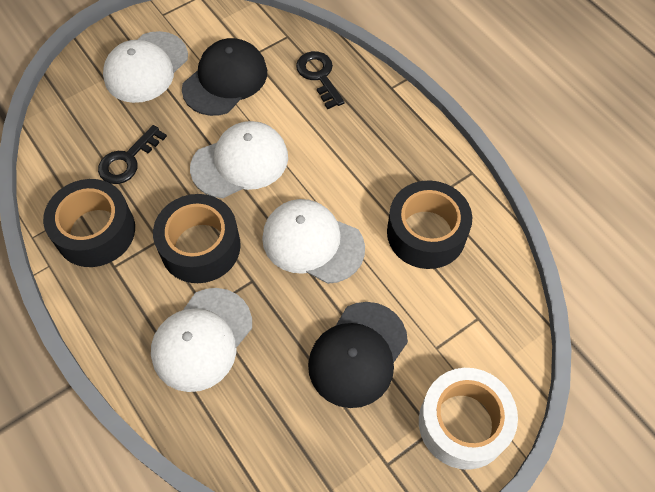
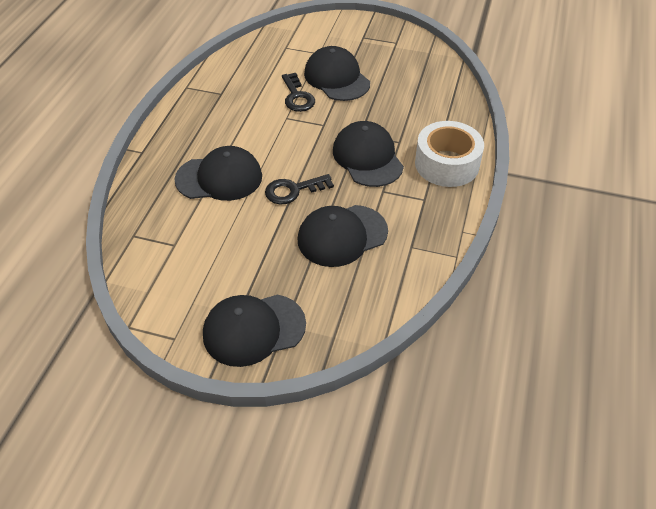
black cap: [182,38,267,116] [308,302,408,408] = 2 -> [175,146,262,201] [203,294,306,367] [298,205,388,267] [304,46,370,101] [333,121,404,187] = 5
black tape: [43,179,135,267] [153,194,241,283] [387,181,472,269] = 3 -> none = 0
white cap: [103,31,188,103] [151,288,252,392] [190,121,288,198] [262,199,365,284] = 4 -> none = 0

